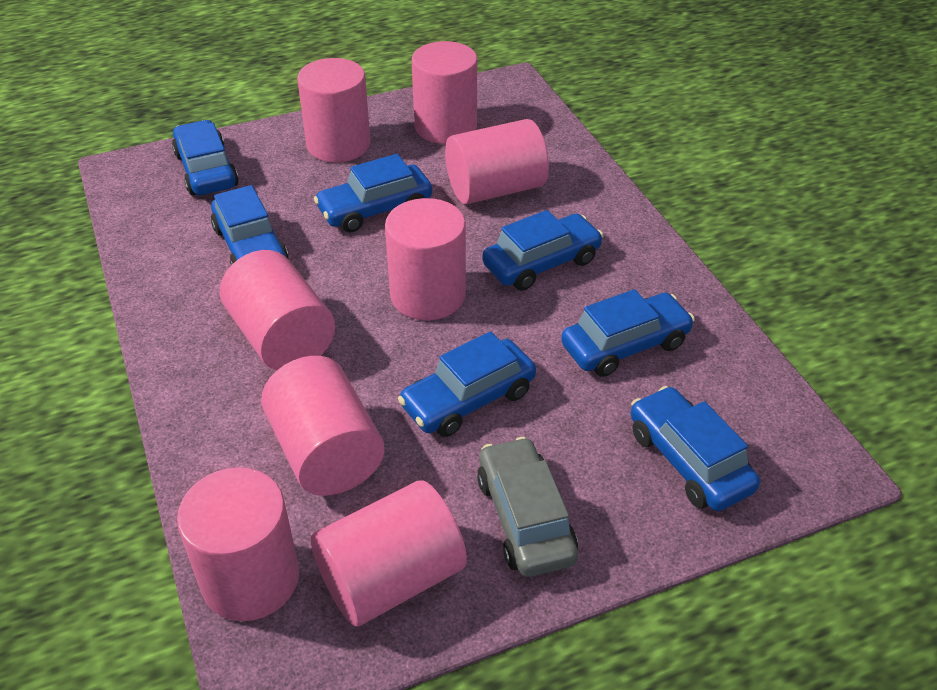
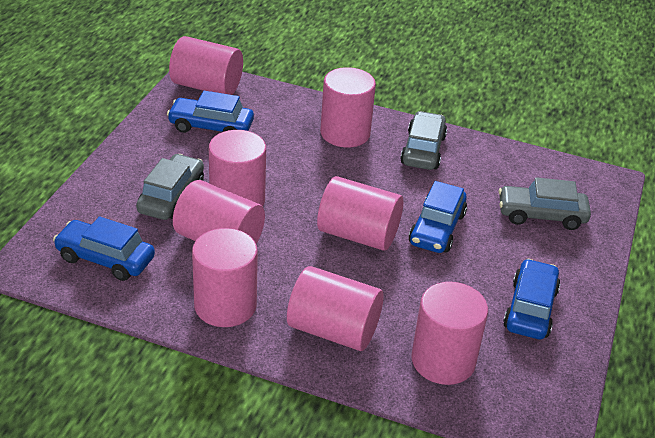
blue car: [172,120,239,195] [211,185,288,265] [314,154,432,233] [398,331,536,437] [482,210,603,291] [561,289,695,377] [631,386,760,511] = 7 -> [53,216,155,281] [167,91,254,133] [409,181,467,253] [503,259,560,339] = 4
grey car: [477,437,578,577] = 1 -> [136,154,204,220] [400,111,447,170] [499,177,591,230] = 3

